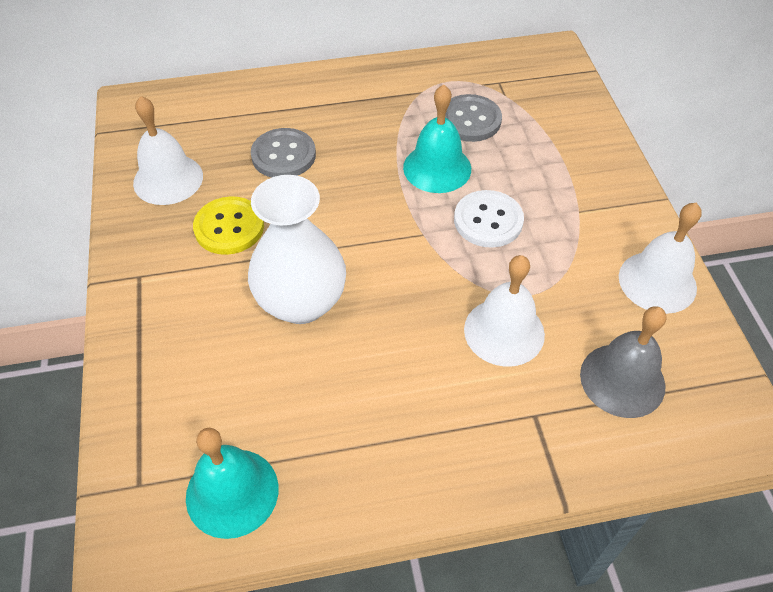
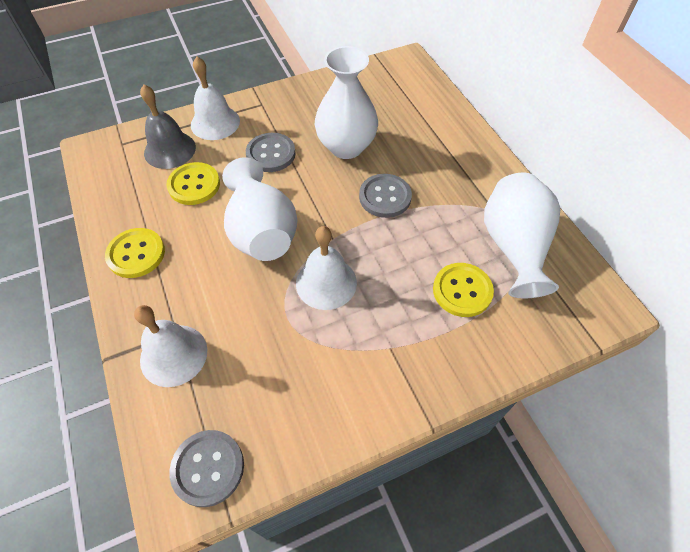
grey button: [251,128,316,178] [445,94,502,142] = 2 -> [170,430,244,507] [246,133,296,172] [359,174,412,218] = 3
turquoise bell: [186,428,279,539] [403,84,471,193] = 2 -> none = 0
white button: [454,190,524,248] = 1 -> none = 0
white vase: [248,175,346,324] = 1 -> [222,157,298,261] [315,46,378,159] [484,173,561,298] = 3
yellow button: [193,196,264,255] = 1 -> [105,228,165,278] [167,162,220,205] [433,263,494,317] = 3

